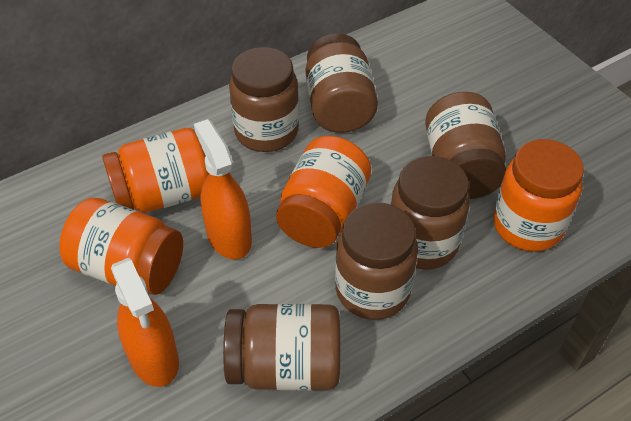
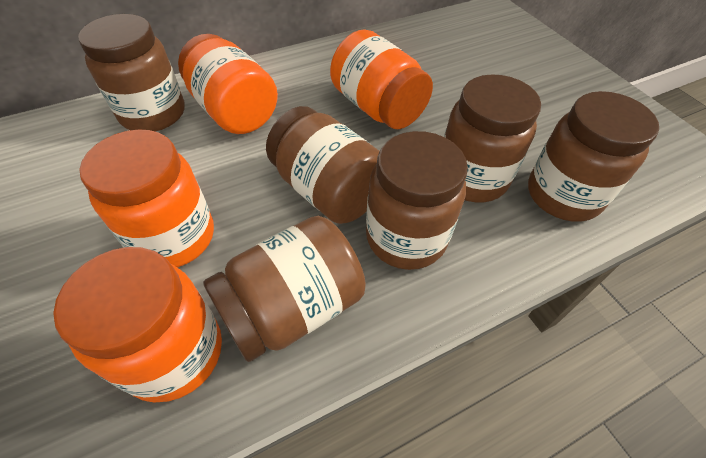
orange spray bottle: [111,258,179,387] [194,119,252,259] = 2 -> none = 0

